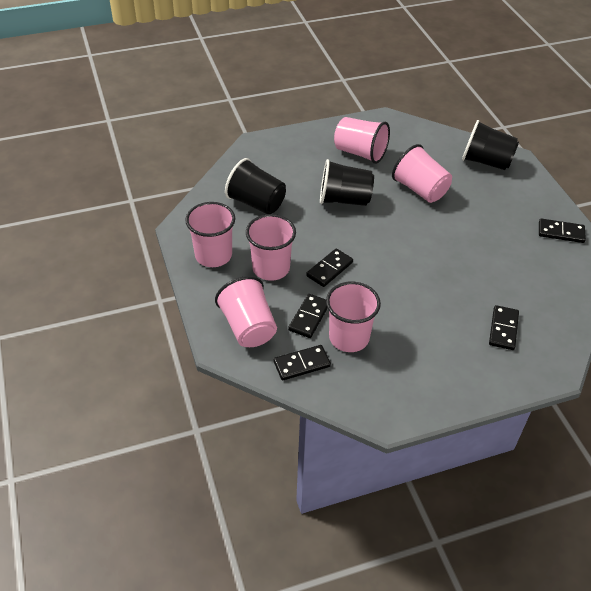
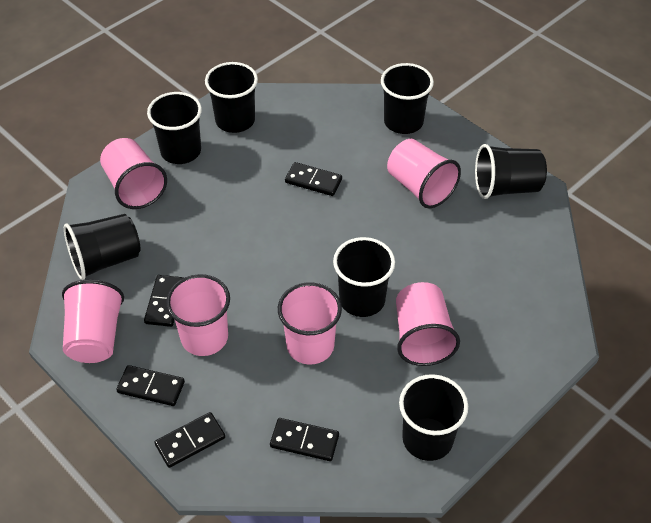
black cup: [225,158,286,214] [320,159,374,206] [462,120,519,170] = 3 -> [64,214,141,280] [147,92,202,164] [205,62,258,133] [333,237,395,317] [381,63,434,134] [399,374,468,461] [475,144,547,199] = 7

